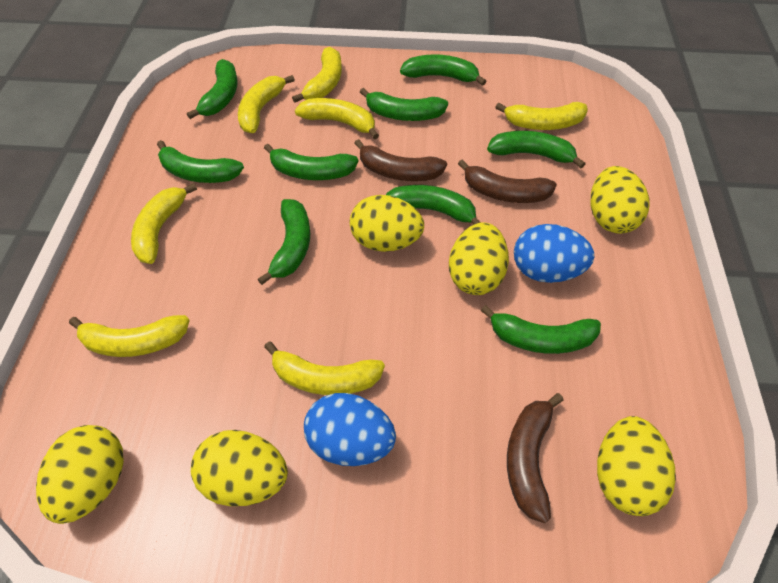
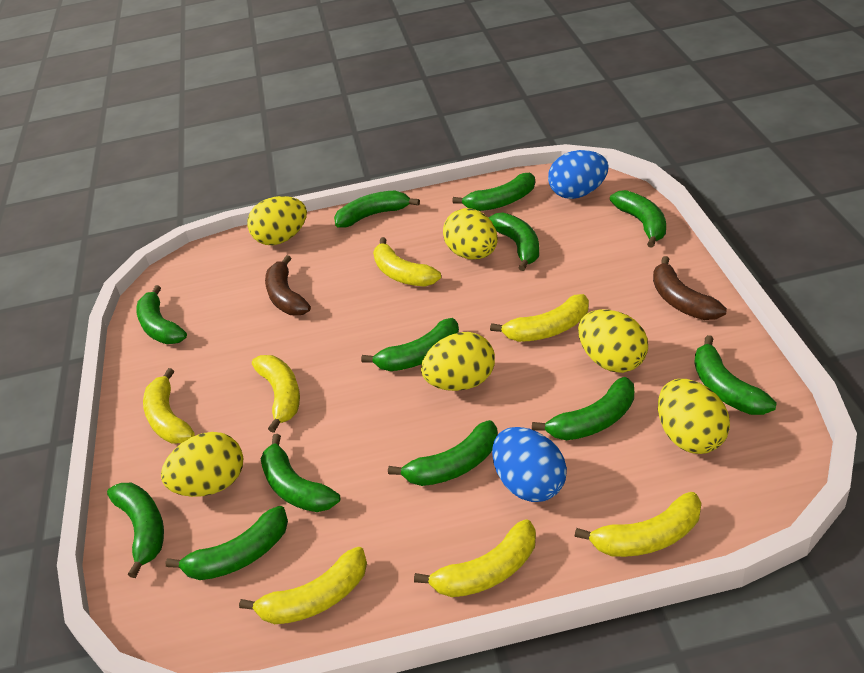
brown banana: [354,139,447,181] [458,159,557,203] [507,393,564,523] = 3 -> [265,255,311,315] [653,256,727,320] = 2
green banana: [157,140,244,183] [187,59,238,119] [257,199,310,285] [264,144,358,180] [360,88,448,121] [386,185,481,224] [400,54,487,86] [481,305,601,354] [487,131,585,168] = 9 -> [107,483,164,578] [136,285,187,344] [165,506,288,580] [261,434,340,512] [334,191,420,227] [361,318,459,371] [388,420,498,486] [452,173,535,211] [489,213,539,271] [532,377,634,440] [610,190,666,248] [694,335,777,415] = 12

